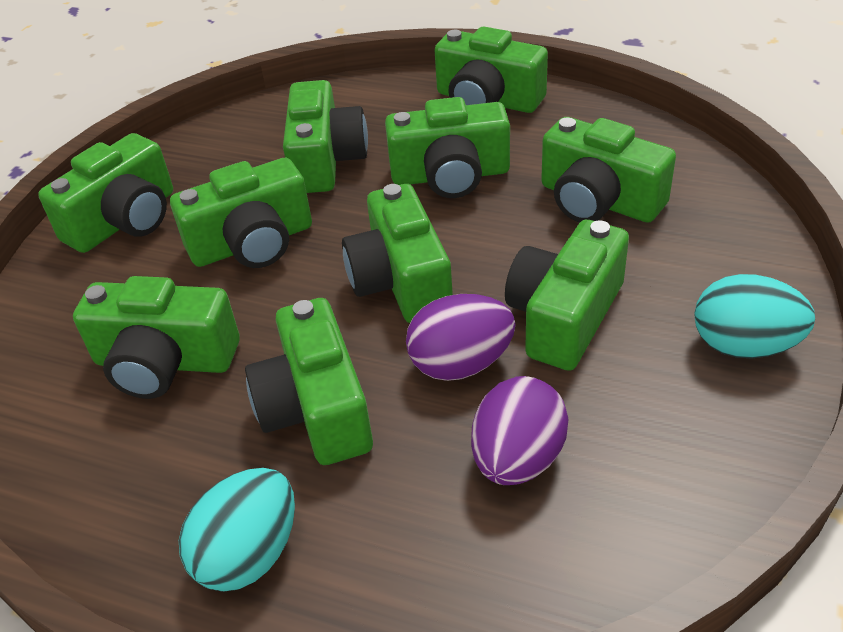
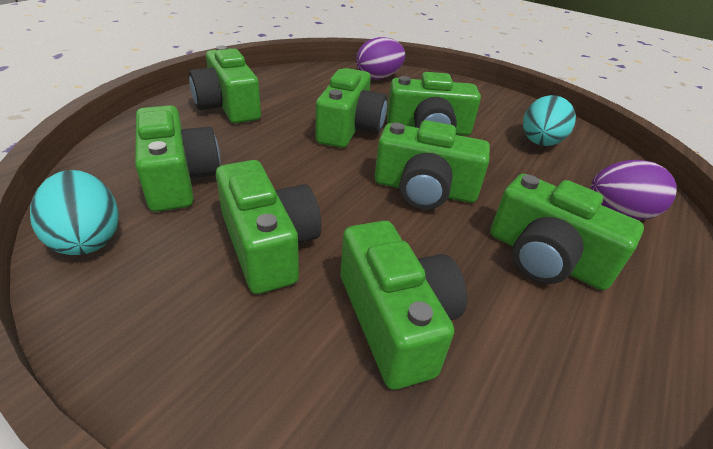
green camera: [38,133,173,253] [73,276,240,399] [170,158,312,268] [245,298,373,465] [283,80,368,193] [342,184,453,323] [385,97,510,198] [435,27,548,113] [505,220,629,371] [541,117,676,223] = 10 -> [135,105,220,212] [189,45,261,123] [216,160,321,294] [315,68,387,148] [341,221,467,390] [375,120,490,210] [387,72,481,136] [490,174,644,290] = 8

